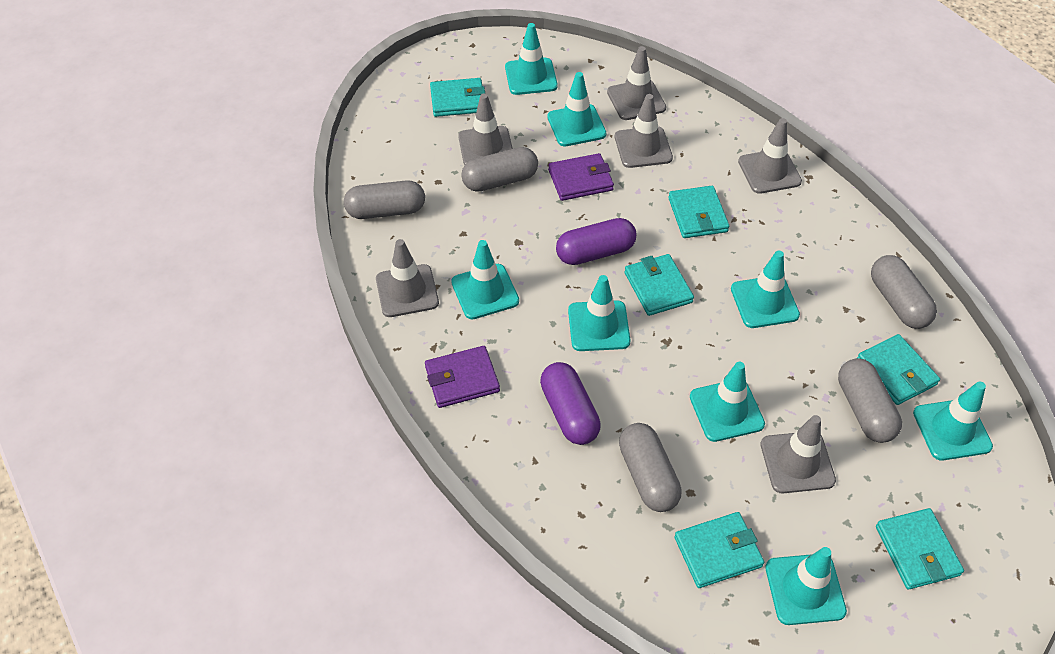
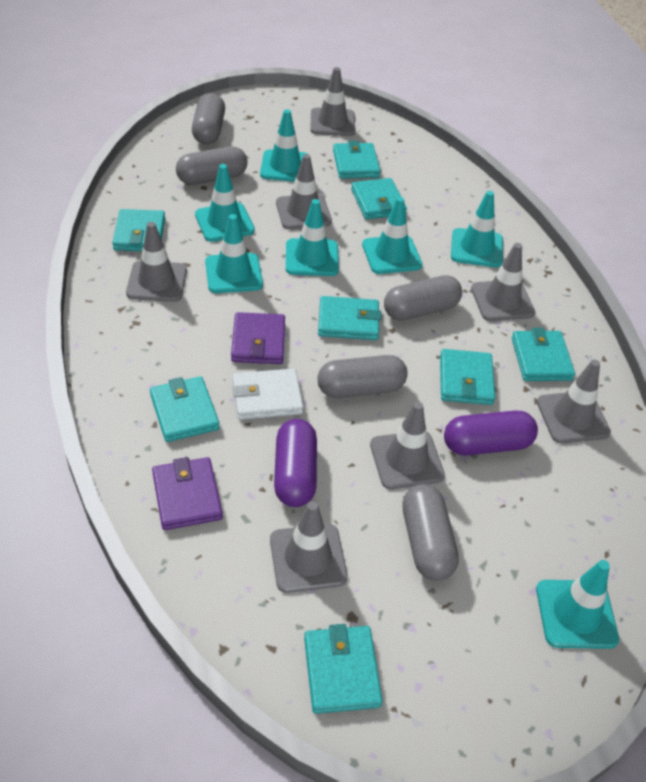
grey traffic cone: [376,239,439,317] [458,94,513,165] [607,46,666,120] [615,94,673,168] [738,118,802,194] [760,415,836,493] = 6 -> [126,222,187,302] [270,501,348,593] [276,154,332,230] [310,67,355,136] [370,402,445,489] [471,243,535,321] [537,360,611,444] = 7
turquoise traffic cone: [451,240,519,319] [505,23,558,95] [547,72,606,146] [568,275,630,351] [690,362,765,442] [731,251,800,328] [765,547,847,625] [913,381,993,460] = 8 -> [195,164,255,242] [205,214,263,293] [260,109,309,182] [286,199,339,276] [362,197,422,274] [451,191,503,267] [536,560,619,649] = 7
turquoise wallet: [430,78,485,117] [625,254,694,316] [668,186,729,238] [674,512,764,588] [857,334,940,405] [876,508,964,589] = 6 -> [112,209,165,251] [150,376,220,442] [304,624,383,714] [318,296,381,340] [333,141,381,179] [351,178,407,219] [440,349,495,405] [512,328,575,381] = 8
white wallet: none = 0 -> [232,368,304,420] = 1

